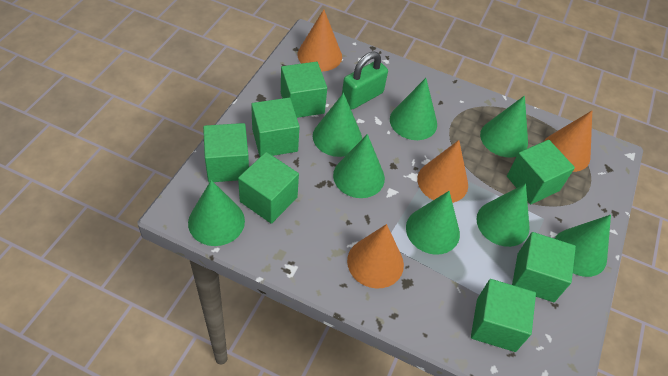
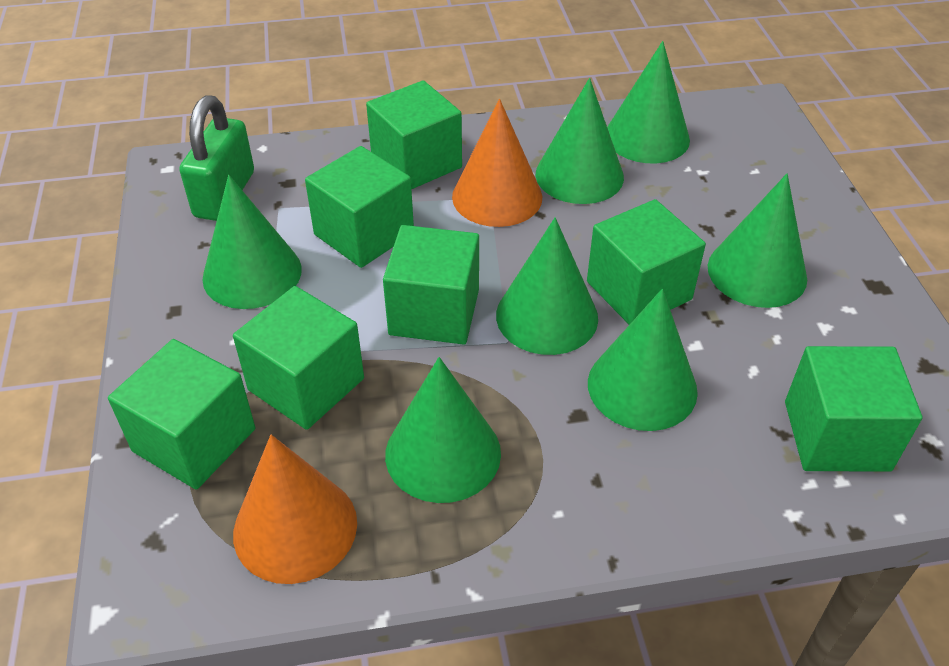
green cone: [188,180,245,246] [313,93,362,157] [333,134,385,198] [390,78,437,140] [406,191,460,255] [476,184,530,247] [480,95,528,157] [555,215,611,277] = 8 -> [202,175,302,309] [385,357,501,503] [496,217,598,355] [536,78,624,204] [588,289,698,431] [607,41,690,163] [708,174,807,308] = 7
orange cone: [297,9,342,71] [347,224,404,289] [417,140,468,203] [544,111,592,172] = 4 -> [233,435,357,584] [452,99,542,227] = 2

